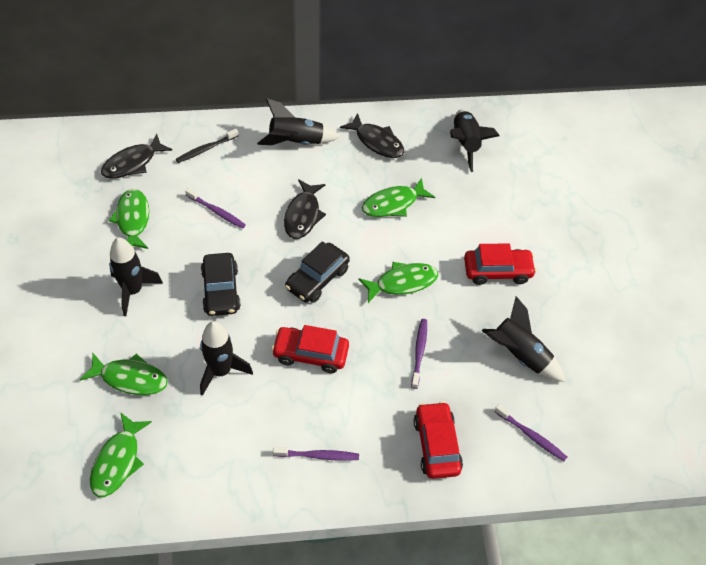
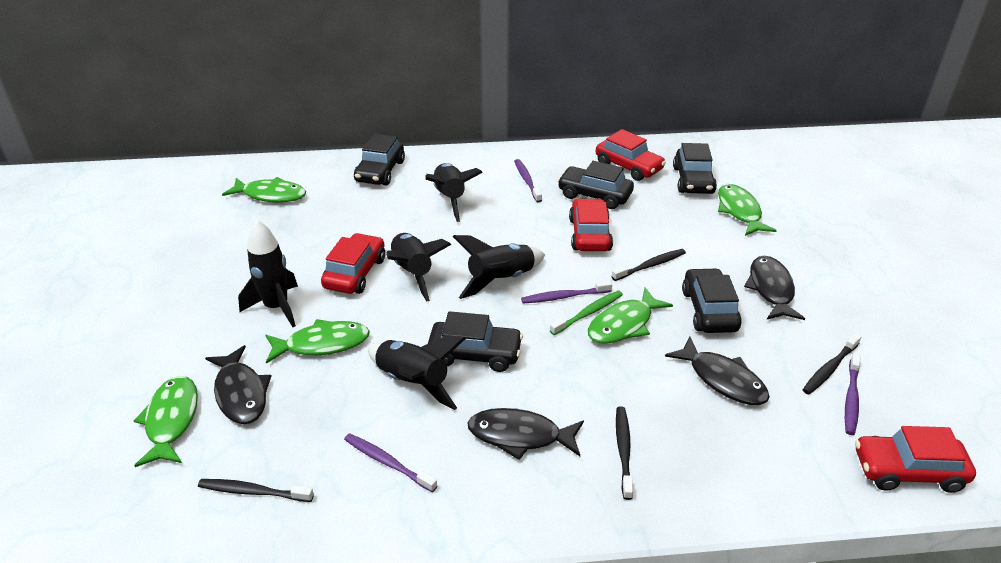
black car: [201,253,241,316] [285,241,350,303] = 2 -> [354,134,405,185] [428,311,523,372] [557,161,634,209] [673,143,717,194] [682,268,742,333] = 5
black fish: [101,134,172,179] [284,179,326,239] [340,113,404,158] = 3 -> [205,345,271,424] [468,408,584,460] [665,336,770,405] [744,256,805,320] = 4
black toothbrush: [176,128,239,163] = 1 -> [198,479,314,502] [611,249,686,281] [616,406,633,500] [803,333,862,394] = 4
green toothbrush: none = 0 -> [550,290,623,335] = 1
red car: [271,325,349,373] [414,401,463,479] [464,243,536,285] = 3 -> [321,233,385,294] [569,198,613,251] [596,129,666,181] [855,426,976,493] = 4

